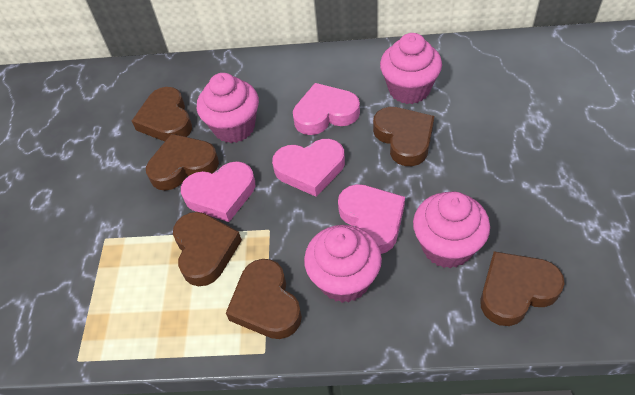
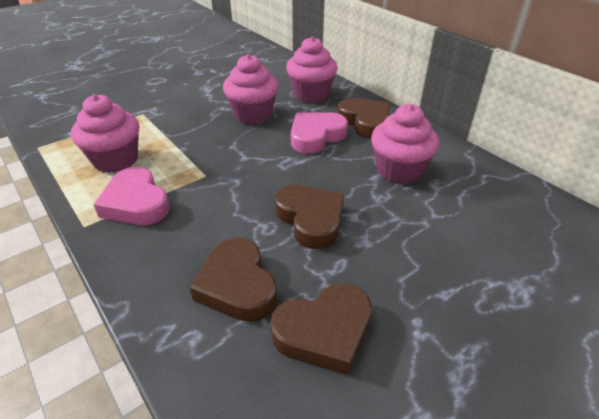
brown heart: [132,87,192,142] [146,134,219,191] [173,212,242,286] [226,259,302,339] [373,107,434,166] [480,251,565,326] = 6 -> [190,238,277,322] [270,283,372,375] [275,184,344,249] [337,98,390,139] = 4
pink heart: [181,161,255,222] [272,139,345,197] [293,83,360,135] [338,184,405,254] = 4 -> [94,167,170,225] [291,112,348,154] = 2

